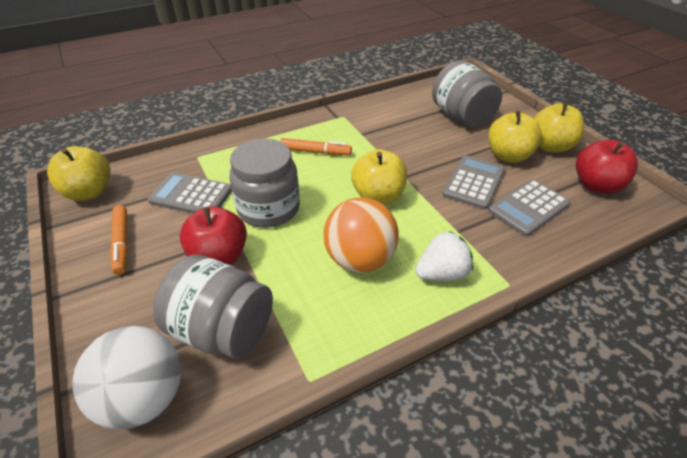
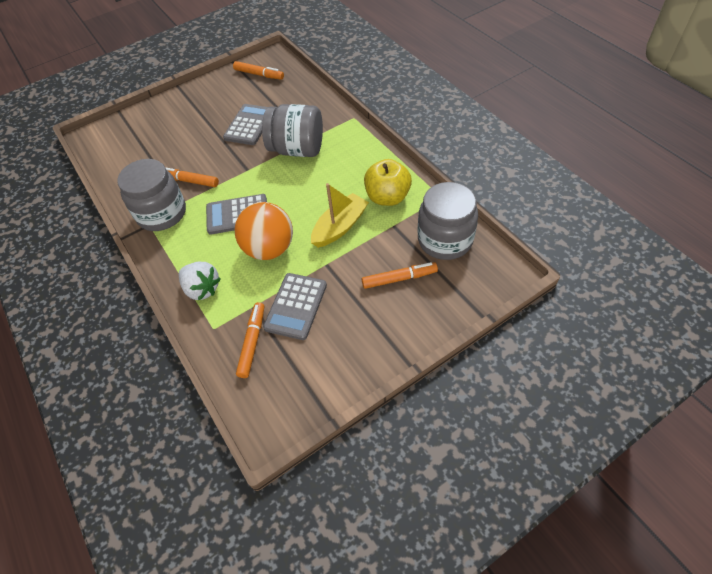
orange marker: [110,205,128,275] [280,138,352,155] = 2 -> [165,167,219,187] [233,61,284,80] [236,302,264,378] [362,262,438,289] = 4
red apple: [180,206,247,265] [576,140,638,194] = 2 -> none = 0
white ball: [72,326,181,430] = 1 -> none = 0
yellow apple: [47,146,111,201] [351,149,407,204] [488,110,542,163] [534,101,584,152] = 4 -> [364,159,412,206] = 1
yellow boat: none = 0 -> [311,183,369,248] = 1

